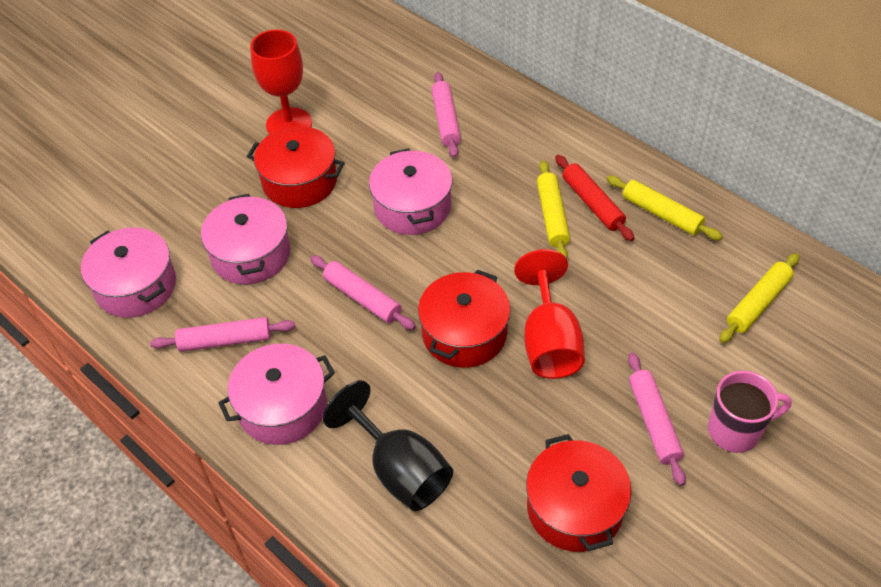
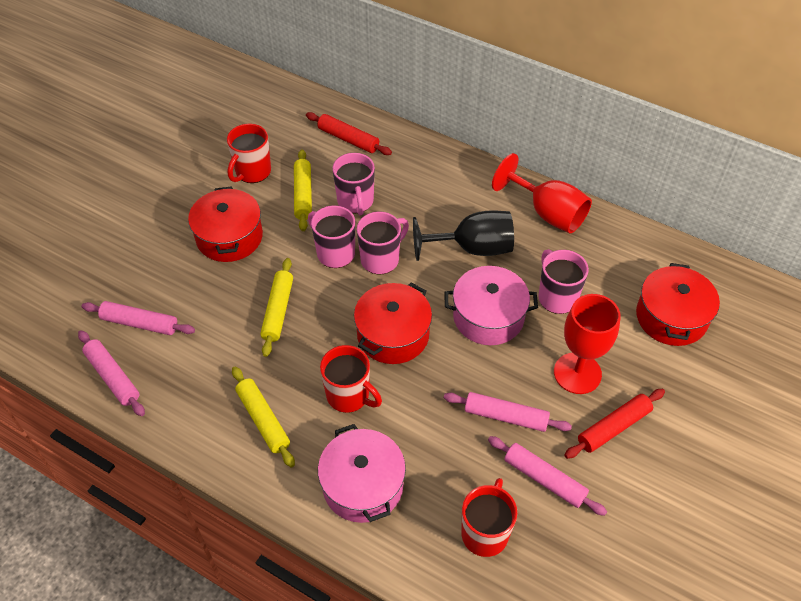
pink mug: [708,371,792,453] = 1 -> [308,206,355,268] [333,153,375,215] [357,212,409,275] [538,249,589,314] = 4
pink pot: [81,227,176,318] [201,194,290,284] [218,344,335,445] [369,148,452,235] = 4 -> [318,424,406,523] [444,266,538,345] = 2
red mug: none = 0 -> [227,124,271,183] [320,345,382,413] [461,478,518,557] = 3
red rolling pin: [555,155,634,241] = 1 -> [306,112,392,155] [564,389,665,459] = 2

